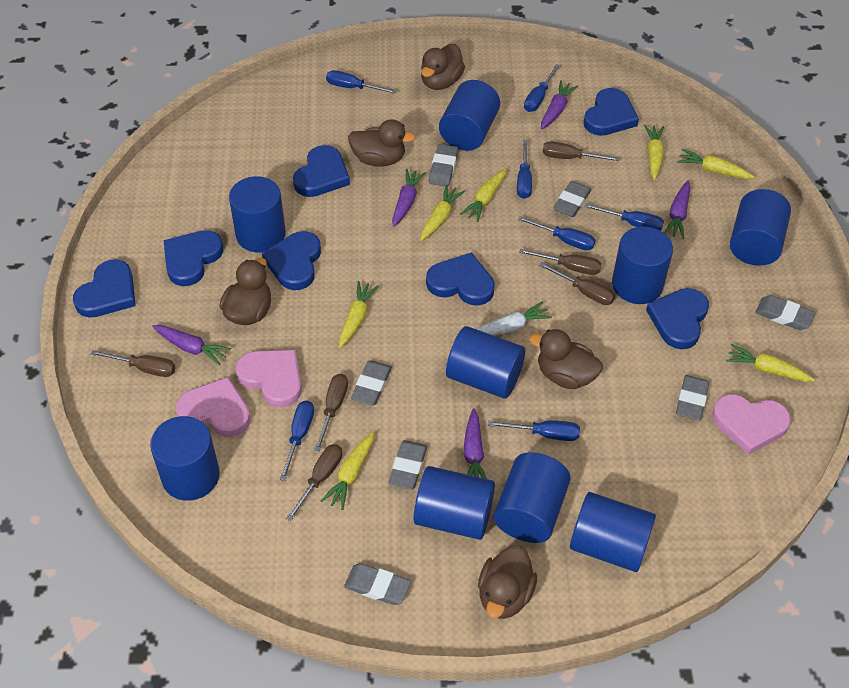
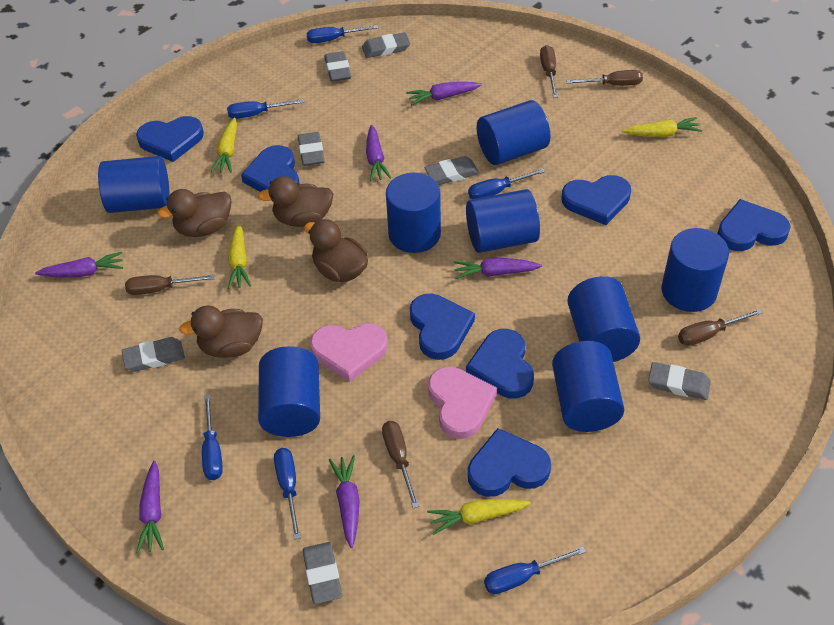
blue cylinder: [150,416,220,501] [229,176,286,253] [414,466,495,540] [439,80,500,151] [446,326,525,399] [494,452,571,543] [570,492,656,572] [612,226,673,304] [730,189,791,266] = 9 -> [98,156,170,213] [258,346,320,437] [386,173,441,253] [466,189,540,253] [477,100,550,165] [552,341,625,432] [567,276,640,362] [661,228,729,312] = 8
blue screwdriver: [280,400,314,481] [326,70,397,94] [488,421,580,441] [517,140,532,199] [518,216,596,250] [524,64,560,112] [584,203,664,231] = 7 -> [202,395,223,480] [227,99,304,119] [274,448,301,540] [306,25,379,43] [468,168,545,199] [484,547,586,594] = 6
brown duck: [219,258,271,325] [348,119,415,167] [421,44,465,90] [478,545,537,619] [529,329,603,389] = 5 -> [158,189,231,237] [179,305,263,358] [258,176,334,227] [304,219,368,282] = 4
brown screwdriver: [90,350,176,377] [286,444,342,521] [314,374,348,451] [519,249,601,275] [539,262,615,305] [542,142,620,161] = 6 -> [125,275,215,295] [382,421,419,508] [540,45,558,98] [566,70,643,86] [678,309,763,346] = 5
pink heart: [176,377,251,437] [235,350,302,408] [712,394,791,455] = 3 -> [310,323,388,382] [428,366,497,439] = 2
purple carrot: [152,325,231,366] [392,169,426,227] [464,408,487,479] [541,80,578,130] [664,181,690,239] = 5 -> [35,252,123,277] [136,461,164,553] [329,455,359,548] [366,125,391,181] [406,82,482,105] [454,257,542,279] = 6
white carrot: [476,302,552,335] = 1 -> none = 0
yellow carrot: [321,432,374,510] [339,281,379,348] [420,185,465,241] [460,168,507,222] [644,125,664,180] [677,149,755,179] [726,344,815,382] = 7 -> [211,117,237,173] [228,223,251,289] [427,499,531,535] [622,117,702,137] = 4

